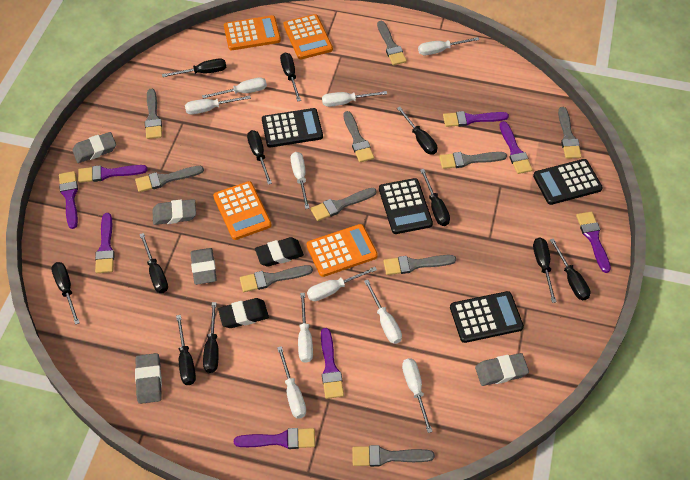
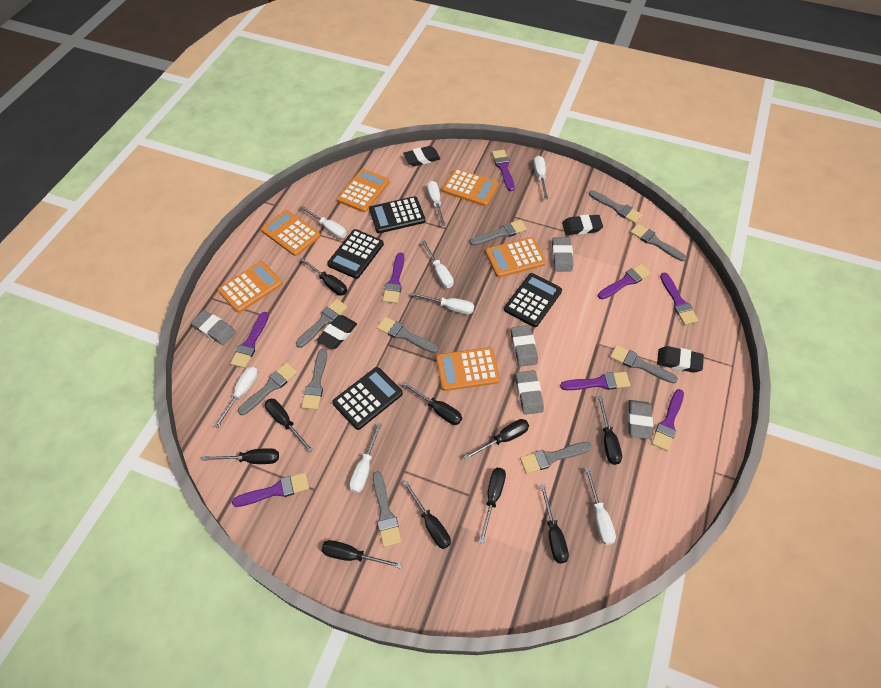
black eraser: [218,298,269,328] [255,237,304,267] = 2 -> [317,315,357,349] [403,146,440,166] [562,215,603,235] [657,346,704,373] = 4
black screwdriver: [51,262,80,325] [139,233,168,293] [162,58,226,77] [176,315,196,385] [203,302,219,373] [247,130,272,184] [280,52,301,102] [397,107,437,155] [420,169,450,226] [533,237,557,303] [550,238,590,300] = 11 -> [202,448,279,464] [265,399,313,452] [300,257,347,296] [321,540,402,569] [401,382,462,425] [403,480,451,549] [463,419,529,460] [479,468,506,544] [540,484,569,564] [598,396,622,465] = 10
orange calculator: [213,181,272,240] [224,15,281,50] [283,14,333,59] [307,224,378,277] = 4 -> [218,261,283,313] [261,210,320,256] [337,169,390,213] [436,347,500,391] [442,168,499,206] [485,237,546,278] = 6
white screwdriver: [185,95,251,114] [202,77,267,99] [277,346,306,419] [291,152,309,209] [298,293,313,363] [307,267,377,301] [322,91,387,107] [364,280,402,344] [402,358,433,433] [418,37,479,55] = 10 -> [214,367,258,428] [300,206,346,238] [349,423,382,493] [410,292,474,314] [422,240,453,288] [427,181,445,226] [533,155,548,199] [585,468,616,545] = 8

